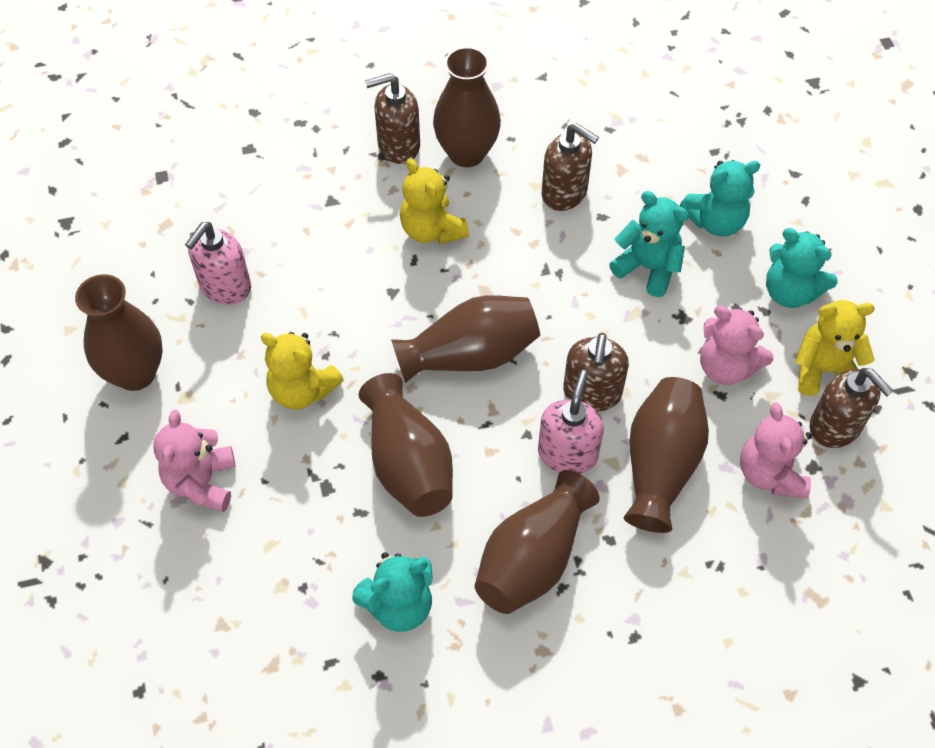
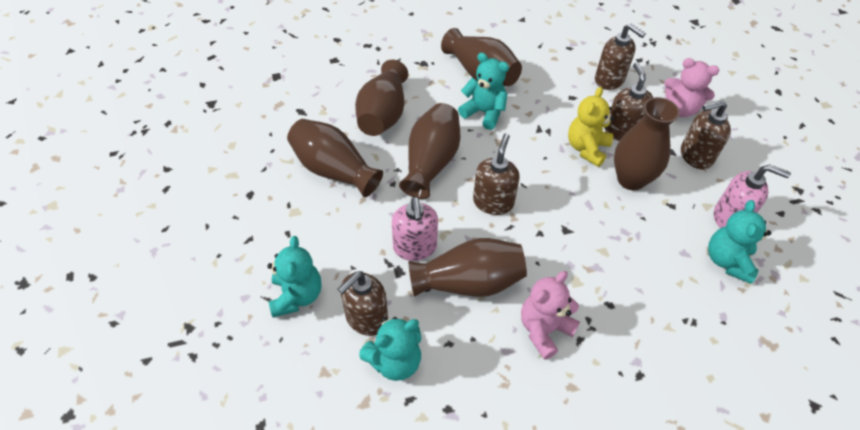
brown soap dispenser: [365,73,420,164] [541,123,599,211] [563,333,629,412] [810,368,894,448] = 4 -> [337,271,388,336] [473,133,520,215] [595,24,646,90] [605,63,653,141] [681,100,731,170] = 5
pink teddy bear: [154,410,236,512] [700,306,773,385] [740,402,812,498] = 3 -> [521,271,580,360] [664,58,719,117] = 2
yellow teddy bear: [261,332,344,409] [400,158,469,244] [795,300,875,396] = 3 -> [568,87,614,167] = 1

